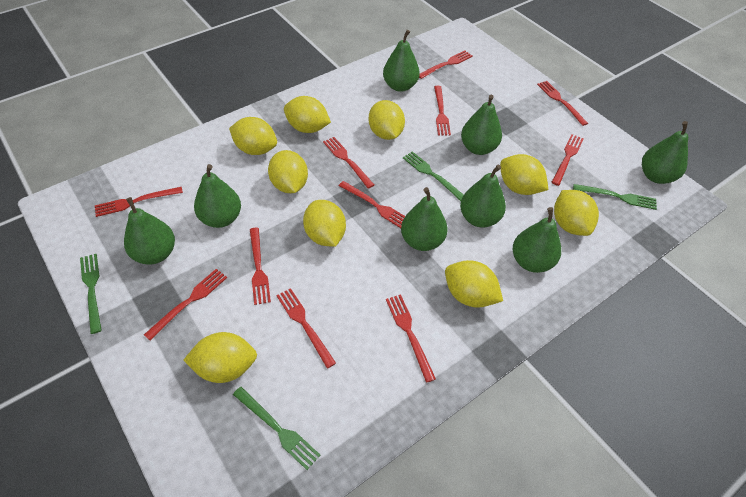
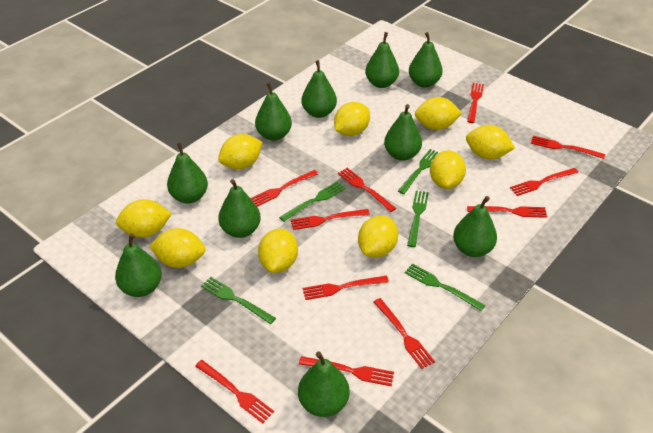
green fork: [80,254,102,334] [233,387,320,470] [403,151,464,201] [573,184,657,210] = 4 -> [201,277,276,324] [279,182,345,222] [398,149,438,194] [405,264,485,311] [407,191,429,247] = 5
green pear: [124,197,175,265] [194,164,241,228] [383,30,420,92] [401,187,448,251] [460,165,506,227] [461,95,502,155] [513,207,561,273] [642,121,688,184] = 8 -> [115,233,162,297] [167,142,208,203] [218,179,261,238] [255,82,292,141] [298,351,350,417] [302,60,337,118] [365,32,399,88] [384,104,422,161] [409,32,443,88] [453,196,497,257] = 10

